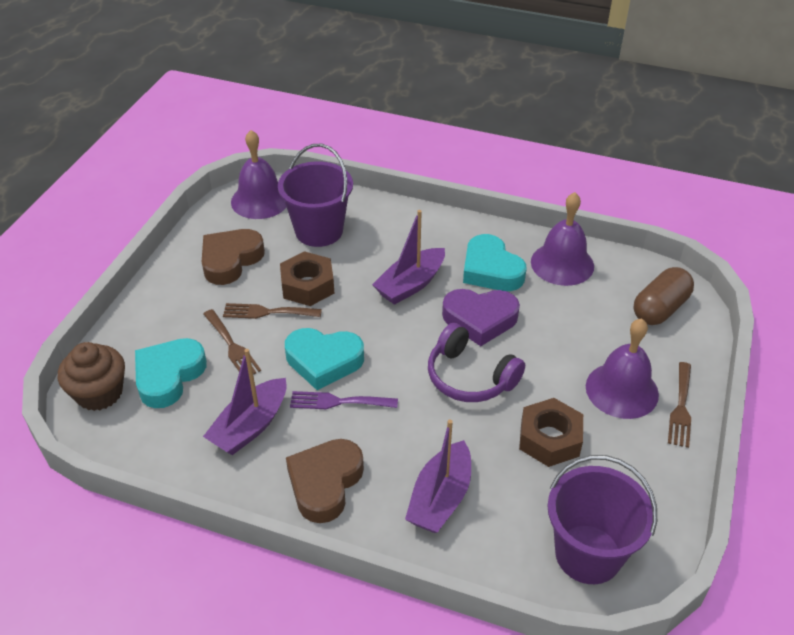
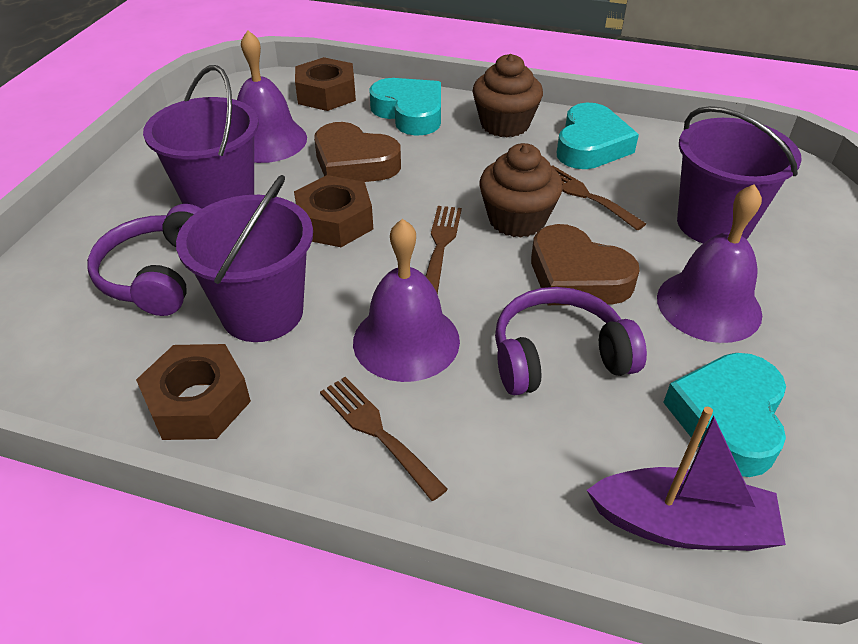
brown capsule: [633,267,694,325] = 1 -> none = 0
brown cupcake: [58,342,125,411] = 1 -> [473,54,543,137] [479,143,563,238] = 2
brown nut: [280,251,334,306] [519,398,583,467] = 2 -> [136,344,251,440] [294,175,373,247] [295,57,356,111] = 3
purple boat: [203,349,287,455] [372,210,445,305] [405,420,471,533] = 3 -> [587,407,786,551] = 1
purple bucket: [278,144,353,247] [547,455,657,584] = 2 -> [143,65,259,209] [176,175,313,342] [677,106,802,243] = 3
purple fork: [290,391,398,409] = 1 -> none = 0
purple headphones: [428,323,525,402] = 1 -> [87,204,201,316] [495,287,647,395] = 2
purple heart: [442,289,520,346] = 1 -> none = 0

